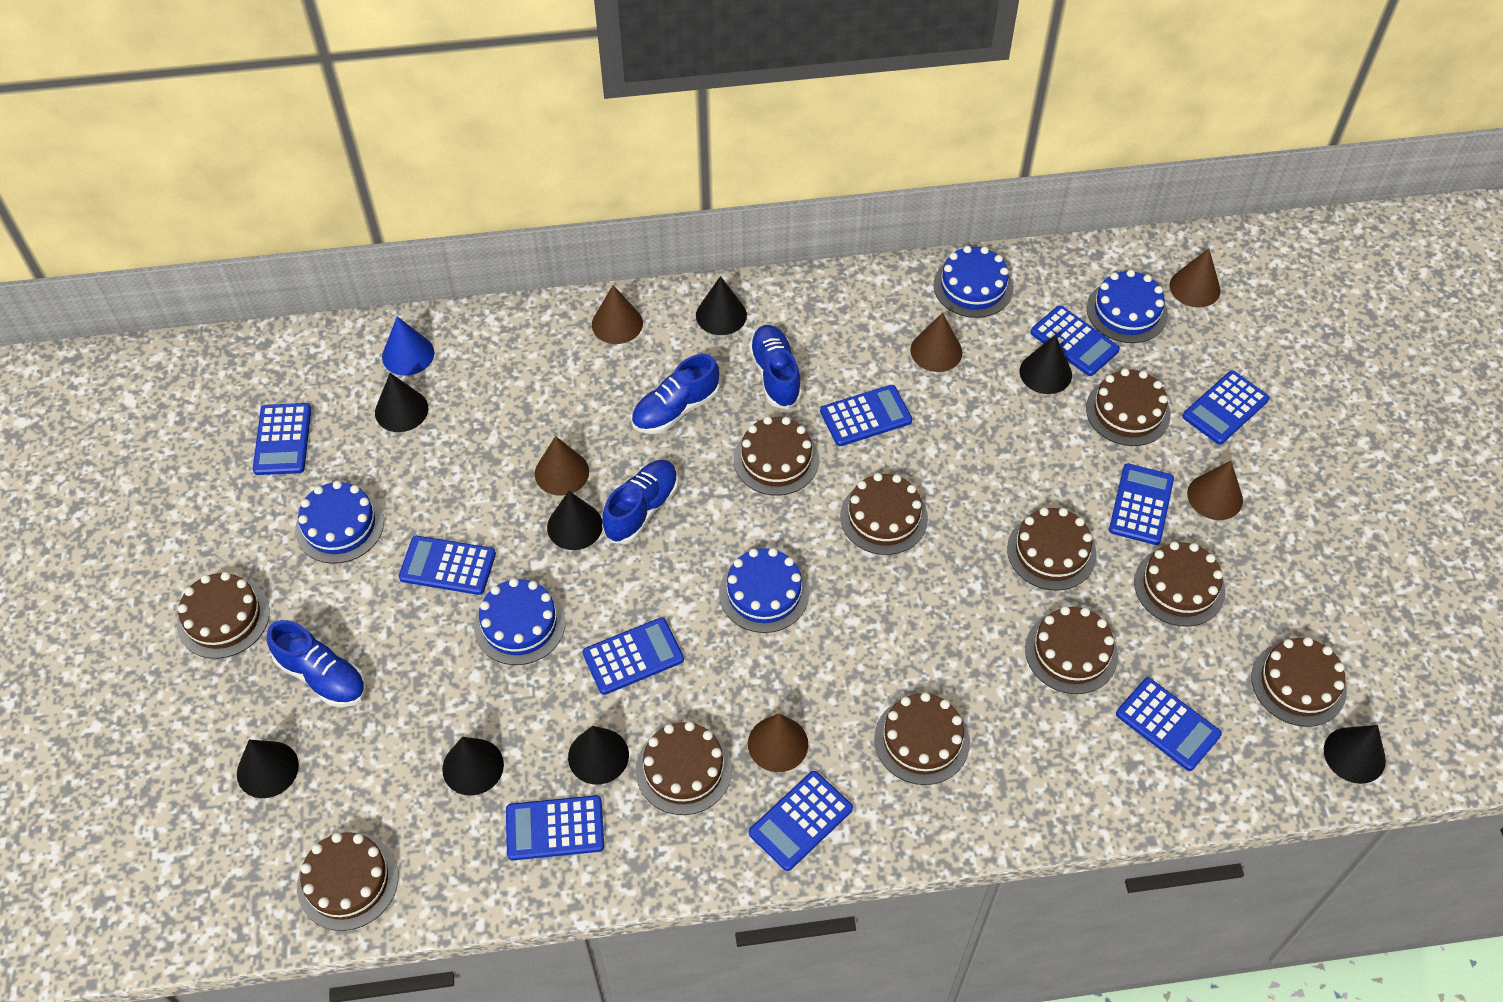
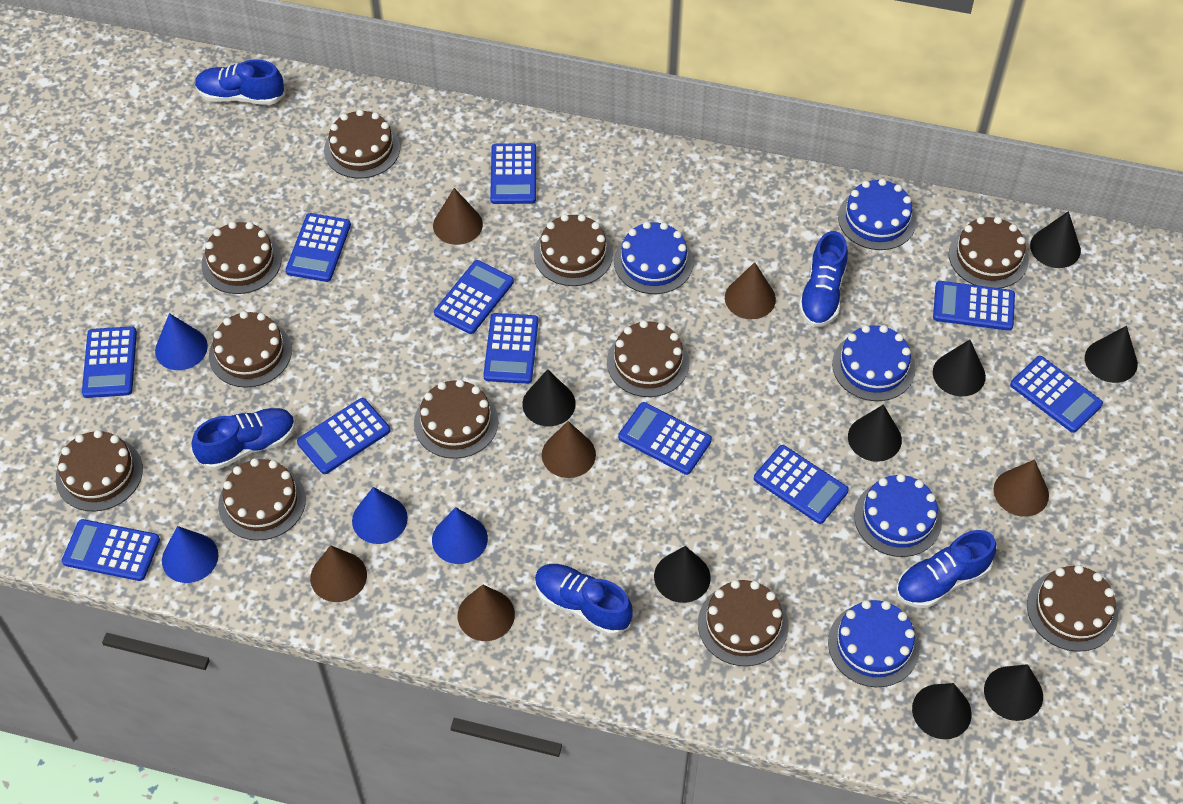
blue calculator: [253,403,311,475] [399,536,496,595] [506,795,604,860] [583,617,684,695] [749,771,853,871] [820,385,912,446] [1030,305,1120,376] [1109,463,1174,545] [1116,678,1222,771] [1182,371,1270,445] = 10 -> [62,519,160,581] [82,326,137,398] [286,213,351,282] [297,398,390,474] [434,260,514,334] [483,313,538,384] [490,143,536,204] [618,402,712,475] [754,445,849,524] [933,281,1015,331] [1010,356,1103,433] = 11
blue cone: [382,316,434,376] = 1 -> [155,313,208,370] [162,526,218,583] [352,487,408,544] [432,507,488,564] = 4
blue shoe: [267,620,366,707] [602,460,678,544] [631,354,720,434] [749,325,802,409] = 4 -> [192,408,295,470] [195,59,285,105] [535,564,633,636] [799,231,848,327] [896,530,996,608] = 5

